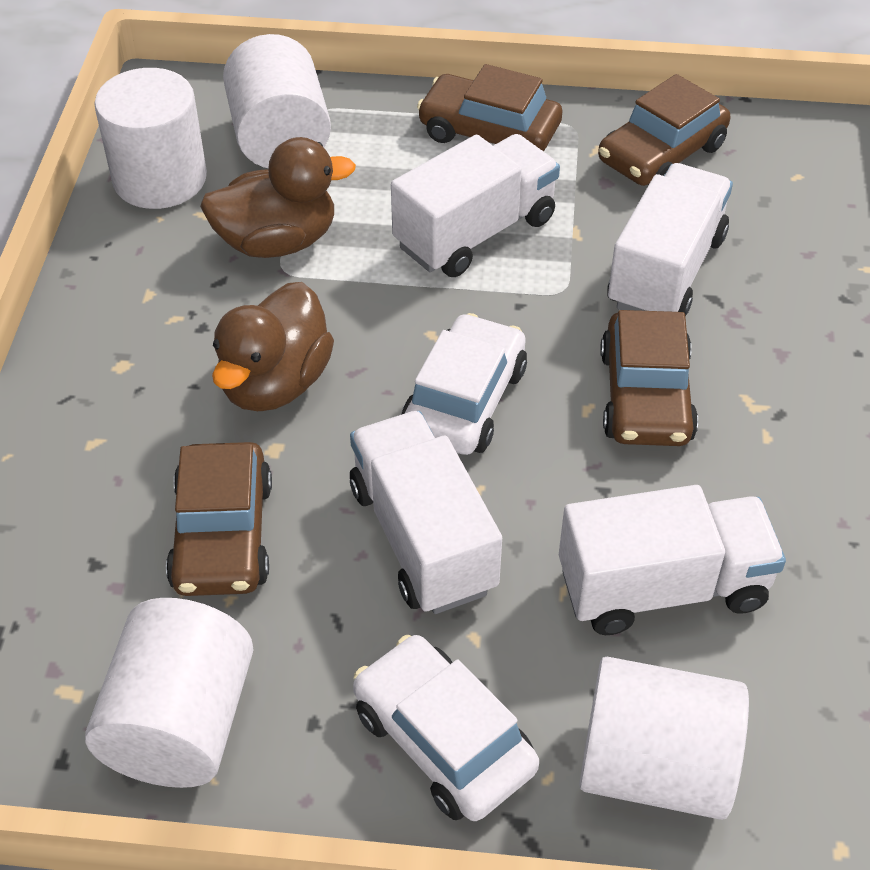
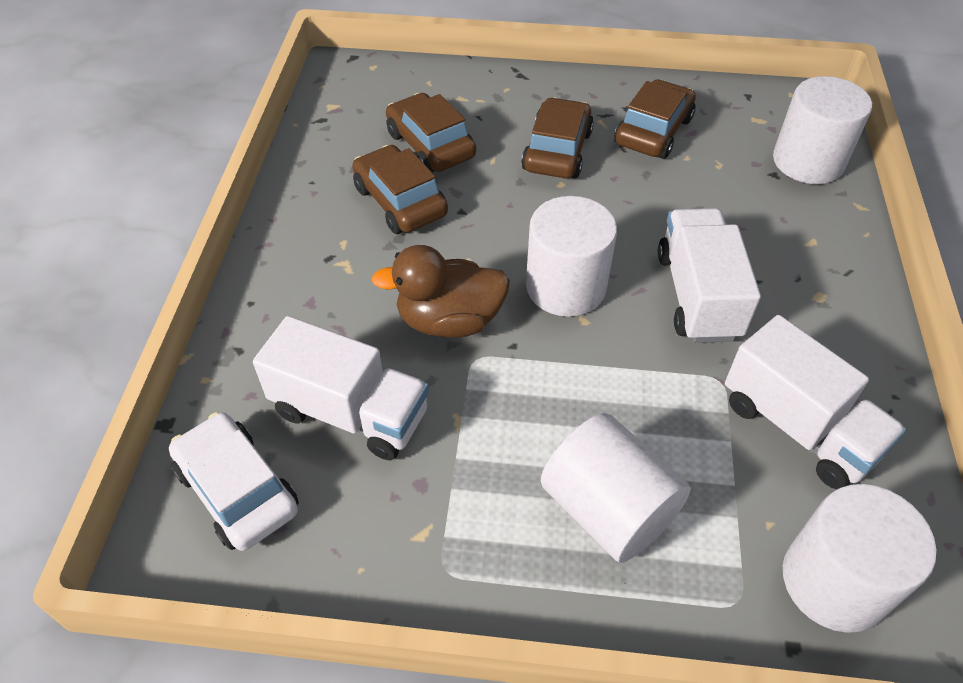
brown duck: [200,137,356,258] [212,282,334,411] = 2 -> [371,245,510,338] = 1
white car: [353,635,539,821] [401,313,527,455] = 2 -> [169,412,299,551] = 1
white truck: [350,411,502,614] [391,134,560,277] [559,485,786,635] [607,163,733,316] = 4 -> [253,316,429,460] [658,208,761,343] [725,315,906,489] = 3

